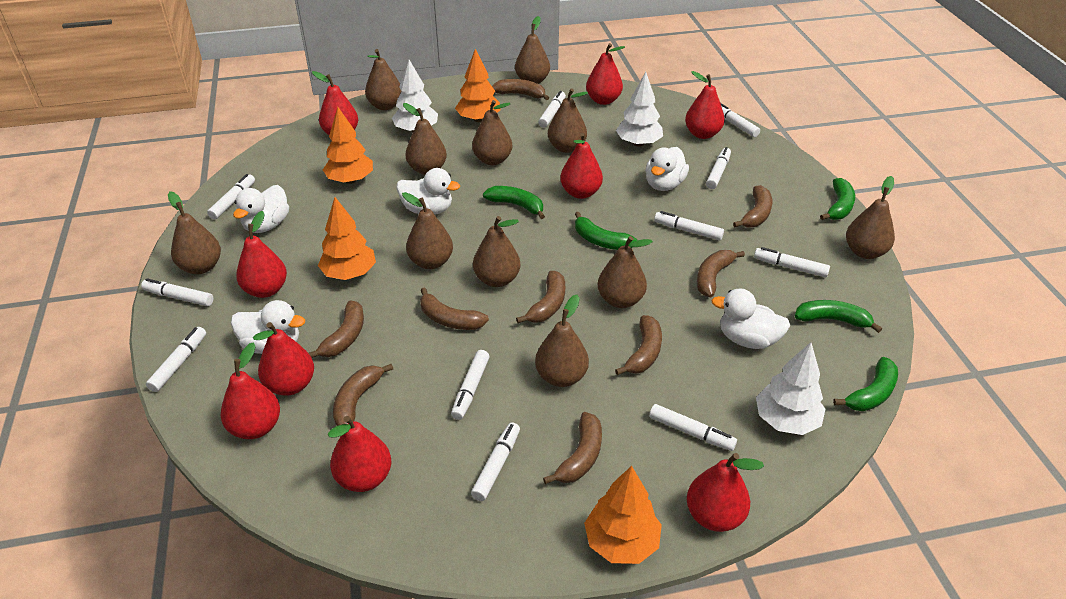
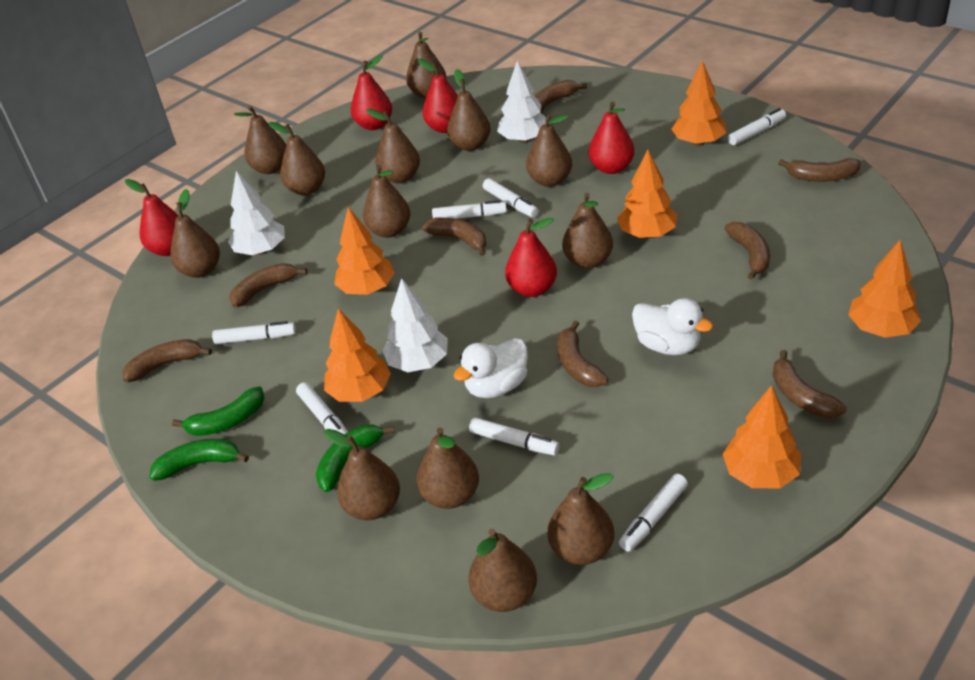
brown banana: [308,301,364,358] [333,364,393,426] [420,287,489,330] [492,79,549,100] [516,271,565,323] [543,412,602,484] [615,315,662,375] [697,250,745,297] [733,185,773,228] = 9 -> [122,339,212,382] [229,263,307,308] [422,217,486,256] [534,80,587,113] [557,321,608,387] [725,222,770,280] [773,350,846,418] [778,158,861,182] = 8
brown pear: [168,191,221,274] [365,49,402,110] [402,192,453,269] [403,103,447,175] [472,100,512,165] [473,216,520,287] [515,16,550,84] [535,295,589,387] [548,88,588,153] [598,236,653,308] [846,176,895,259] = 11 -> [170,189,220,278] [234,106,286,174] [268,122,325,195] [324,429,400,520] [363,165,410,238] [367,109,420,183] [406,32,447,98] [416,427,479,509] [447,69,491,151] [469,528,537,612] [526,113,572,187] [548,473,614,565] [562,193,613,269] = 13
green banana: [483,186,545,219] [575,212,637,250] [795,300,882,333] [820,178,855,220] [833,357,898,411] = 5 -> [149,439,249,481] [172,386,265,436] [316,424,394,492] = 3
orange tree: [318,197,376,280] [323,107,373,184] [455,49,501,122] [584,466,662,564] = 4 -> [324,308,391,402] [334,207,395,295] [617,150,677,238] [671,61,726,146] [723,385,801,488] [848,240,921,338] = 6
red pear: [221,342,280,439] [236,211,287,298] [253,322,314,396] [312,71,358,135] [328,416,391,492] [560,133,603,199] [586,43,625,105] [685,71,725,139] [687,453,764,532] = 9 -> [125,179,179,256] [351,55,392,130] [418,59,458,133] [505,218,557,297] [589,101,635,174] = 5
white duck: [231,300,305,354] [233,185,289,233] [396,168,460,215] [645,147,689,191] [711,288,790,349] = 5 -> [453,338,528,398] [632,298,713,355] = 2
white marker: [141,278,213,306] [146,327,206,392] [207,174,255,220] [451,350,490,420] [471,422,520,501] [538,91,566,127] [649,404,737,451] [654,211,724,241] [706,147,731,189] [721,103,760,137] [754,247,830,278] = 11 -> [212,321,296,344] [296,382,348,434] [432,200,507,219] [469,417,559,455] [483,178,538,217] [619,474,688,552] [728,108,786,145] = 7

